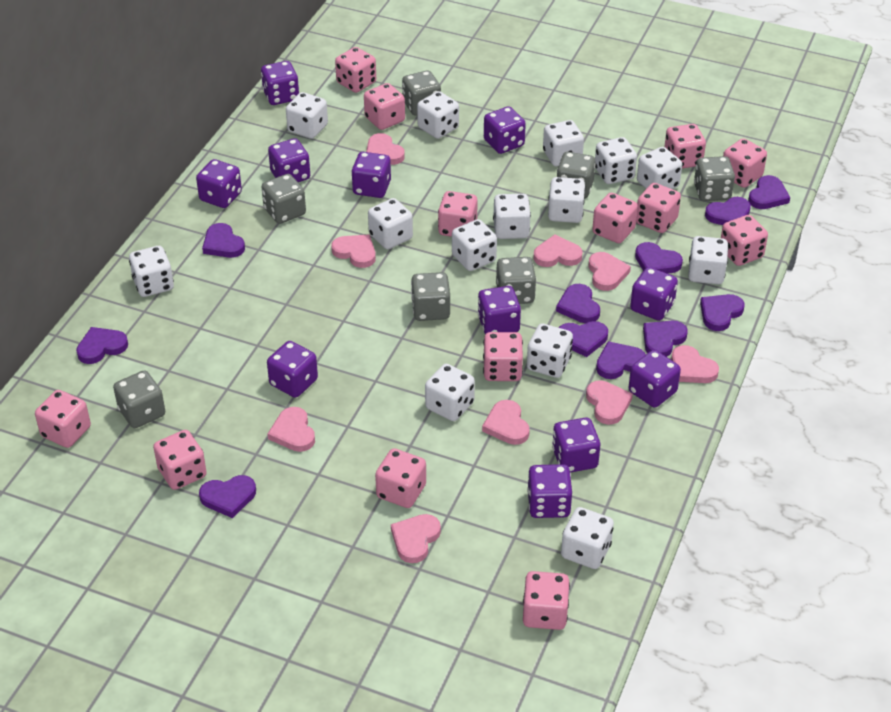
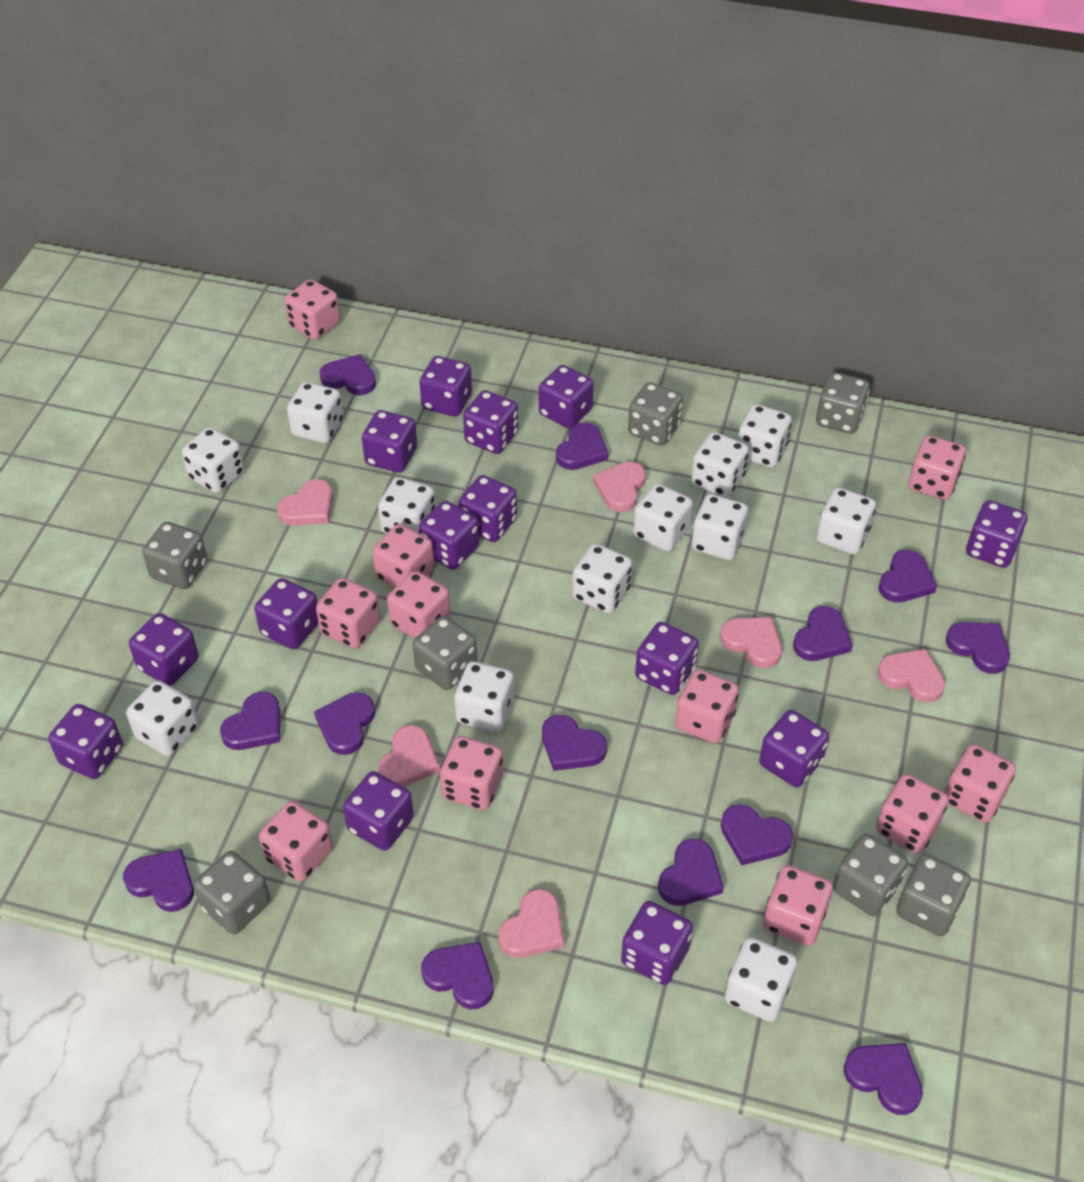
pink dice: [35,390,91,448] [153,430,207,490] [335,47,376,93] [364,83,405,130] [375,448,426,508] [438,191,478,237] [483,332,523,381] [523,571,570,630] [592,193,638,243] [636,183,681,233] [664,124,706,169] [721,215,768,266] [723,138,767,188] = 13 -> [259,801,333,882] [285,279,340,340] [316,578,380,649] [372,524,434,588] [387,571,451,639] [440,736,503,810] [675,669,739,743] [763,865,833,946] [876,774,949,854] [908,435,966,500] [944,744,1016,823] = 11
pink heart: [268,407,315,452] [331,235,376,268] [366,133,405,165] [391,514,441,563] [482,400,530,445] [533,235,583,267] [586,380,633,425] [588,252,631,291] [671,345,719,383] = 9 -> [277,479,333,526] [378,725,440,787] [498,889,564,958] [593,462,646,512] [720,617,782,668] [877,649,946,702] = 6
purple dice: [196,159,242,208] [261,61,299,105] [267,341,318,398] [268,138,310,182] [352,152,391,198] [478,286,521,334] [484,106,526,154] [527,464,572,518] [552,418,600,473] [628,350,681,407] [630,267,678,321] = 11 -> [48,704,123,779] [129,613,199,686] [254,578,319,649] [343,771,414,851] [362,410,417,473] [419,356,472,417] [419,501,479,570] [459,475,517,542] [463,390,518,454] [539,365,594,429] [621,901,693,985] [635,622,699,695] [759,710,829,787] [966,500,1028,568] = 14
purple heart: [76,327,128,364] [199,475,256,518] [202,223,245,258] [556,284,600,323] [559,321,608,357] [596,341,646,379] [635,242,683,274] [643,320,688,357] [700,294,745,331] [705,197,751,225] [748,175,790,209] = 11 -> [123,849,194,912] [220,692,280,750] [314,692,375,755] [319,354,376,395] [421,942,494,1009] [542,715,607,771] [556,422,608,470] [658,838,724,906] [721,804,793,865] [793,606,853,661] [844,1043,923,1115] [878,550,937,603] [946,622,1010,674] = 13
white dice: [129,246,174,297] [286,92,328,139] [368,198,413,249] [417,91,459,139] [425,364,475,421] [452,219,497,271] [493,194,531,239] [527,323,573,378] [543,120,584,166] [548,177,585,223] [561,507,614,569] [595,137,637,184] [637,147,682,189] [688,236,728,284] = 14 -> [126,680,199,756] [182,427,244,493] [287,382,343,443] [378,477,436,534] [454,661,514,732] [572,544,632,613] [633,484,693,552] [691,432,749,498] [691,494,748,560] [725,937,797,1022] [738,404,792,468] [816,487,876,554] = 12

